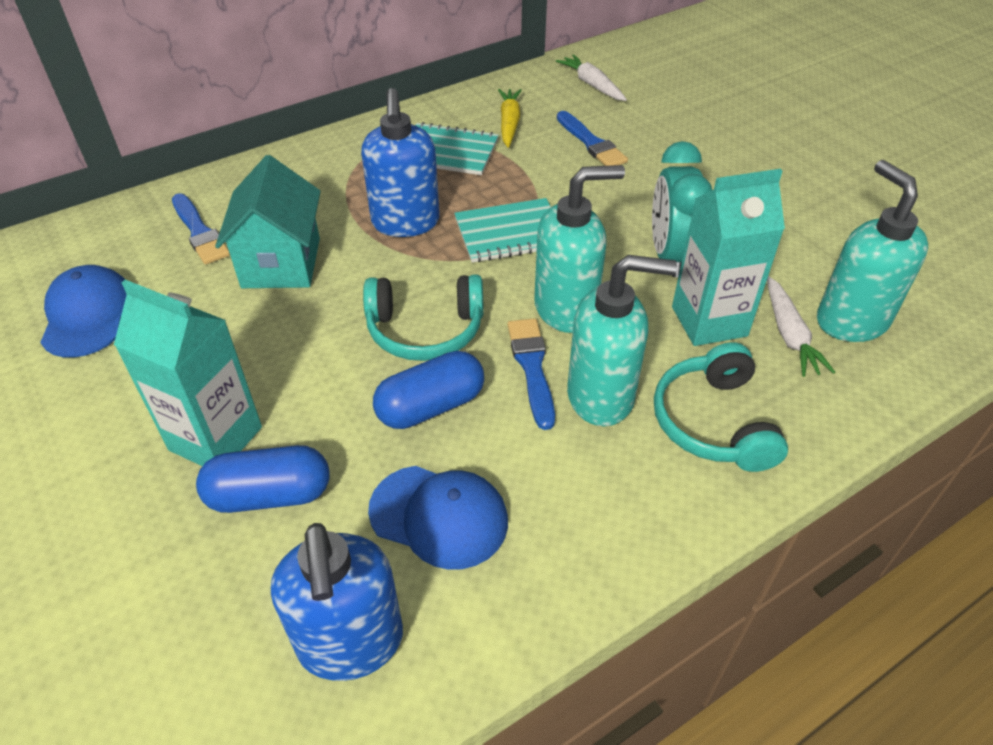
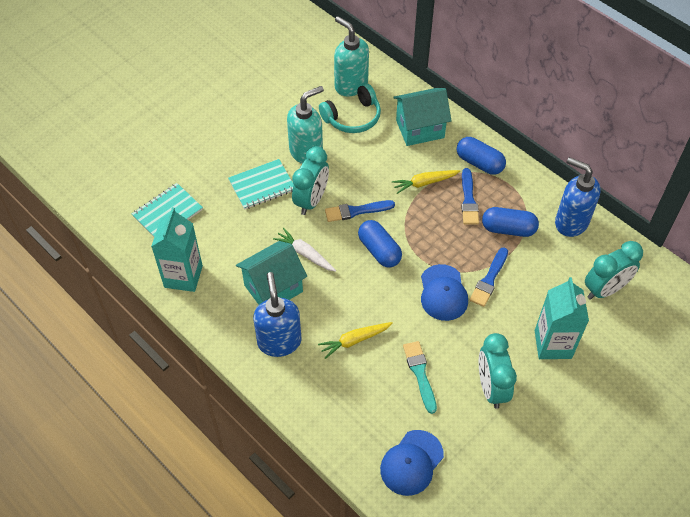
blue capsule: [196,445,330,513] [373,351,484,429] = 2 -> [358,220,402,267] [457,137,506,175] [482,207,539,237] = 3
turquoise brush: none = 0 -> [403,341,437,414] = 1
turquoise clock: [652,141,712,277] = 1 -> [292,146,329,215] [479,333,517,409] [585,241,643,300] = 3
turquoise headphones: [363,275,484,361] [654,342,788,472] = 2 -> [319,84,381,133] = 1
turquoise house: [215,155,321,288] = 1 -> [236,241,307,305] [393,88,451,146] = 2
turquoise soap dispenser: [534,165,625,333] [567,255,677,427] [817,160,928,342] = 3 -> [287,86,324,164] [334,16,369,96] = 2
white carrot: [556,54,627,101] [767,276,835,377] = 2 -> [273,228,336,272] = 1
yellow carrot: [498,89,522,148] = 1 -> [318,322,393,359] [392,170,460,194] = 2

